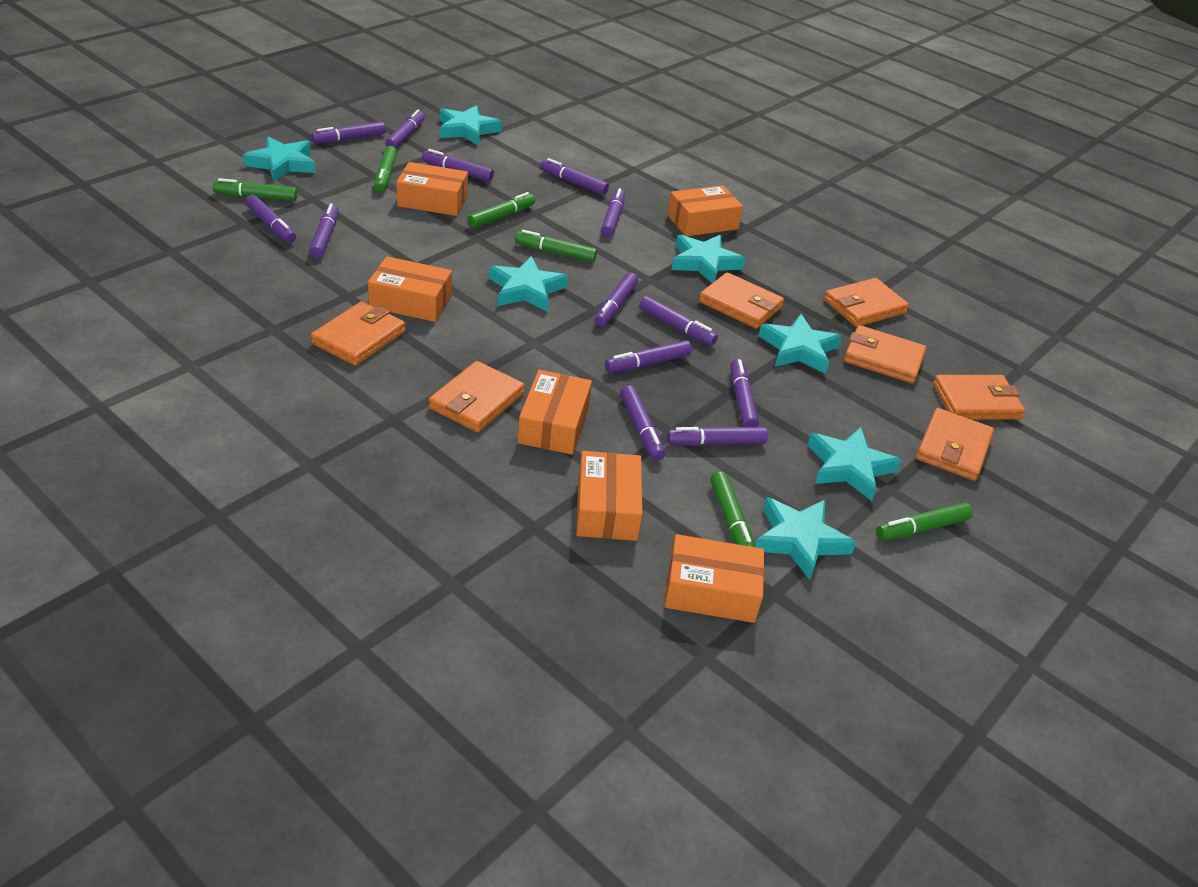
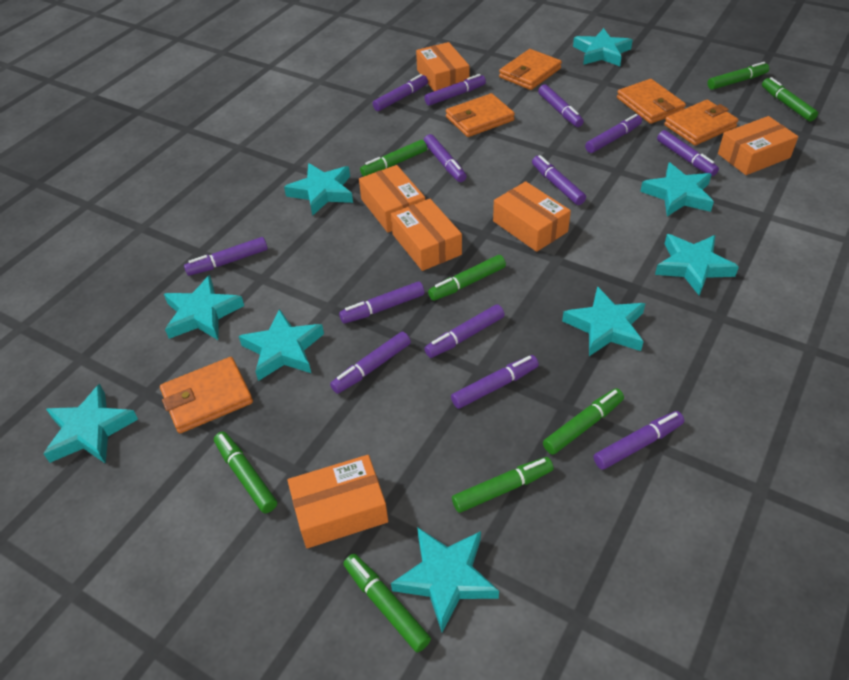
green marker: [213,178,298,201] [374,146,397,192] [467,192,535,228] [515,230,597,262] [710,471,755,547] [876,502,973,541] = 6 -> [214,432,277,513] [343,554,431,652] [360,140,427,176] [428,255,506,301] [452,457,554,513] [543,388,624,455] [707,62,769,90] [762,77,818,121] = 8
orange wallet: [311,301,405,366] [429,361,525,432] [699,272,784,329] [824,278,909,327] [844,325,926,383] [916,408,994,481] [933,375,1025,420] = 7 -> [160,357,253,433] [446,93,515,137] [499,49,562,90] [617,79,686,124] [664,100,739,145] = 5
turquoise star: [243,137,316,181] [440,105,502,146] [489,256,568,312] [671,235,746,283] [755,497,856,580] [759,314,842,374] [807,427,901,501] = 7 -> [43,384,138,464] [164,275,244,340] [239,309,324,381] [284,163,353,216] [391,527,499,633] [562,286,646,356] [573,28,633,66] [640,162,714,216] [655,234,739,296] = 9

